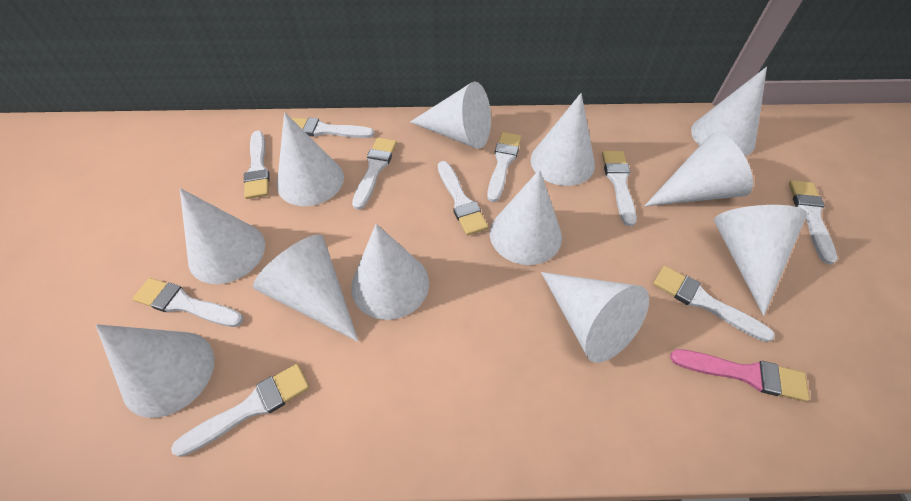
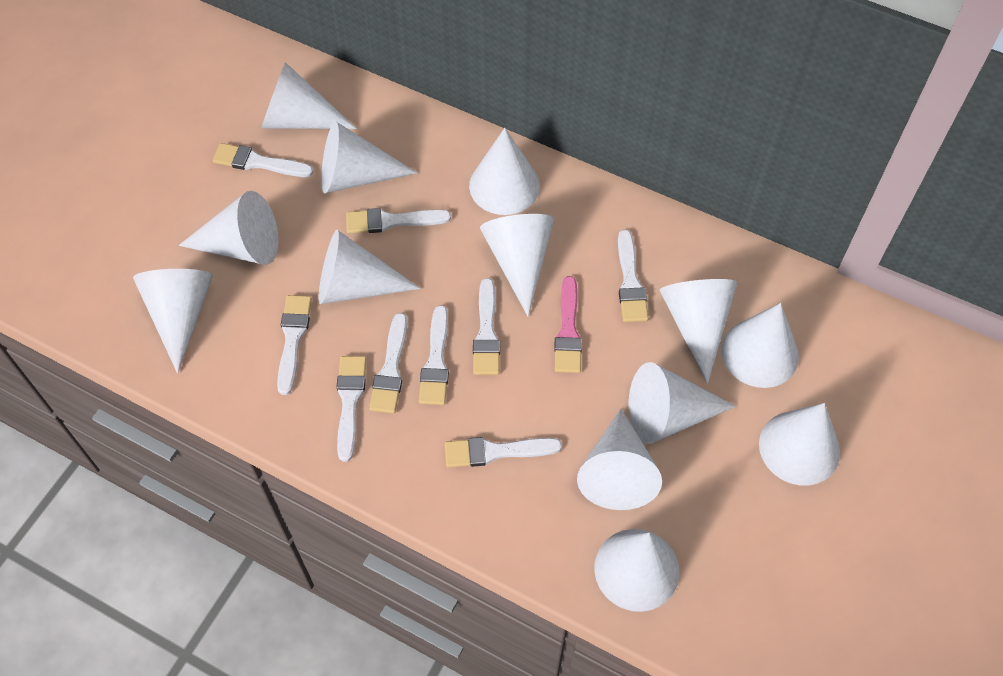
white brush: [132,278,243,327] [171,364,310,457] [244,131,270,199] [291,117,374,138] [352,138,397,210] [438,161,488,235] [487,132,521,202] [602,151,637,226] [653,266,775,342] [789,180,837,265] = 10 -> [213,143,314,177] [277,295,312,395] [336,356,366,462] [346,208,451,234] [369,313,407,414] [419,305,449,405] [445,437,562,468] [473,278,500,375] [618,230,648,322] = 9
white cone: [96,324,215,418] [180,188,265,284] [253,234,358,342] [277,112,344,206] [351,224,429,320] [410,82,491,149] [490,169,562,265] [531,93,595,186] [541,272,649,363] [644,132,753,206] [691,67,767,156] [714,205,807,316] = 12 -> [133,269,213,373] [179,191,278,265] [262,62,357,129] [319,230,421,304] [321,121,417,193] [469,128,540,215] [480,214,554,317] [577,408,662,510] [594,529,679,612] [629,362,736,444] [660,279,737,384] [721,303,799,388] [759,403,840,486] = 13

